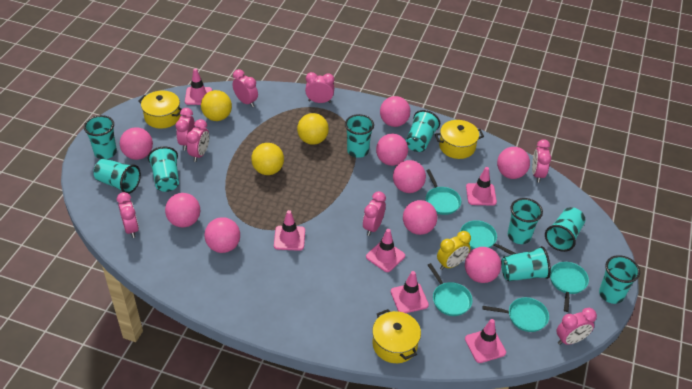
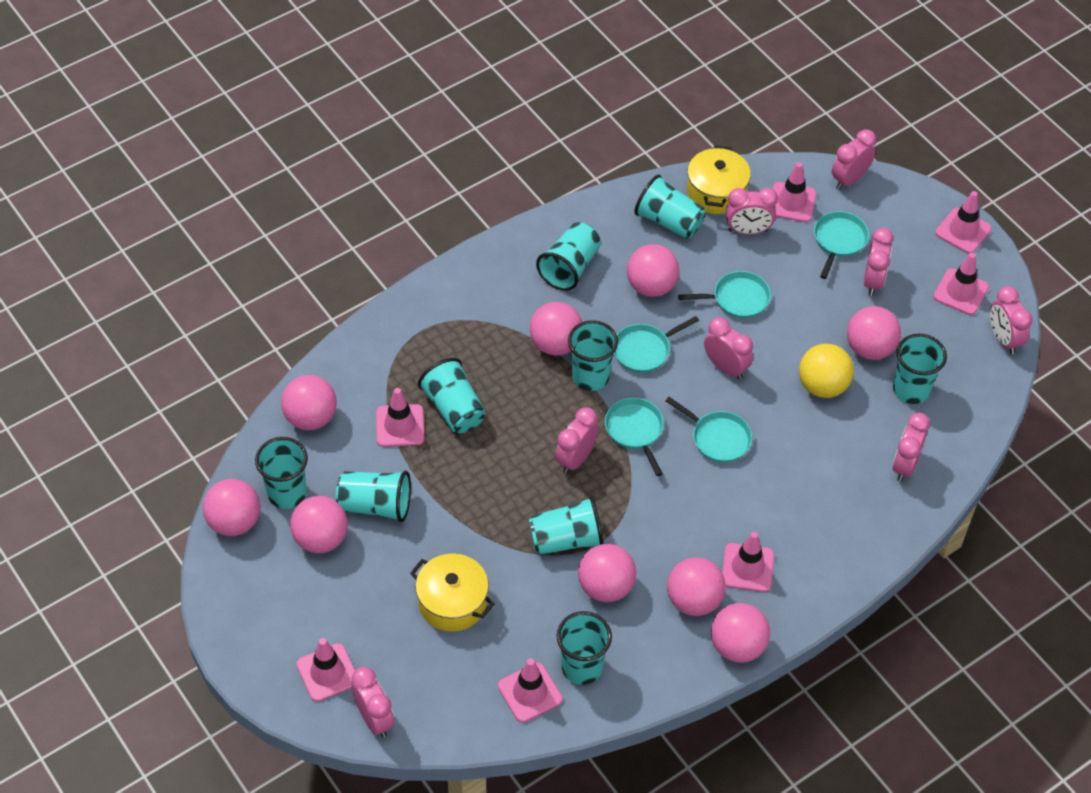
pink traffic cone: [185,68,212,105] [274,210,305,251] [366,229,405,272] [391,271,429,313] [465,319,506,363] [466,167,497,206] = 6 -> [296,638,355,702] [376,388,425,447] [498,658,563,723] [722,532,774,592] [773,162,817,222] [933,253,989,315] [935,191,992,254] = 7
yellow ball: [201,90,232,121] [251,143,284,175] [297,113,329,145] = 3 -> [799,344,854,398] = 1
yellow clock: [437,231,471,270] = 1 -> none = 0
yellow pot: [138,91,182,129] [372,309,421,363] [435,120,484,159] = 3 -> [410,554,495,632] [687,145,751,214] = 2

